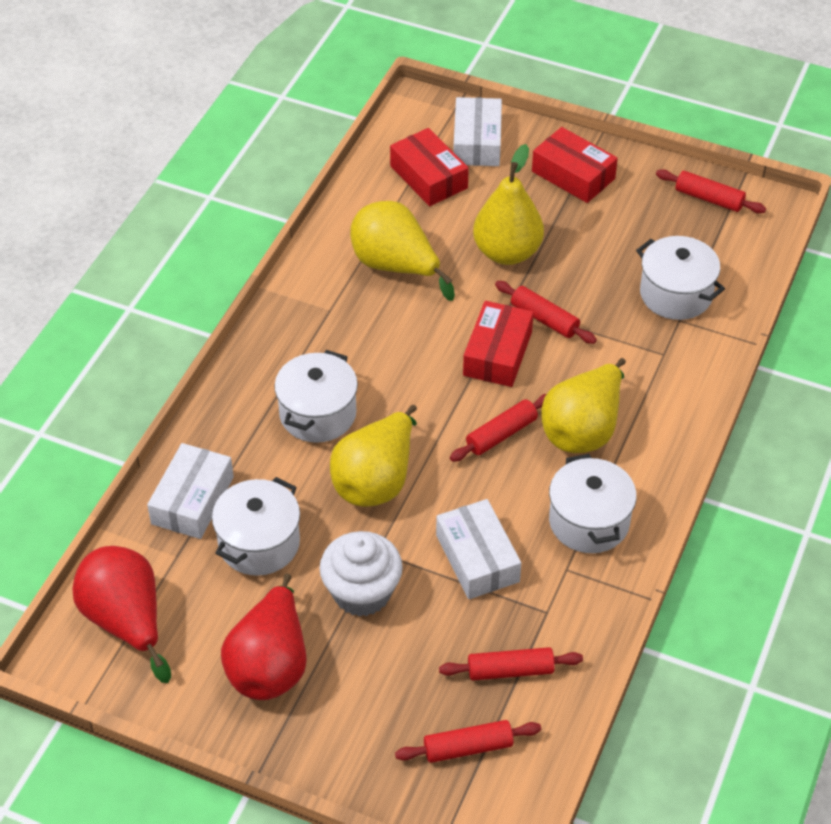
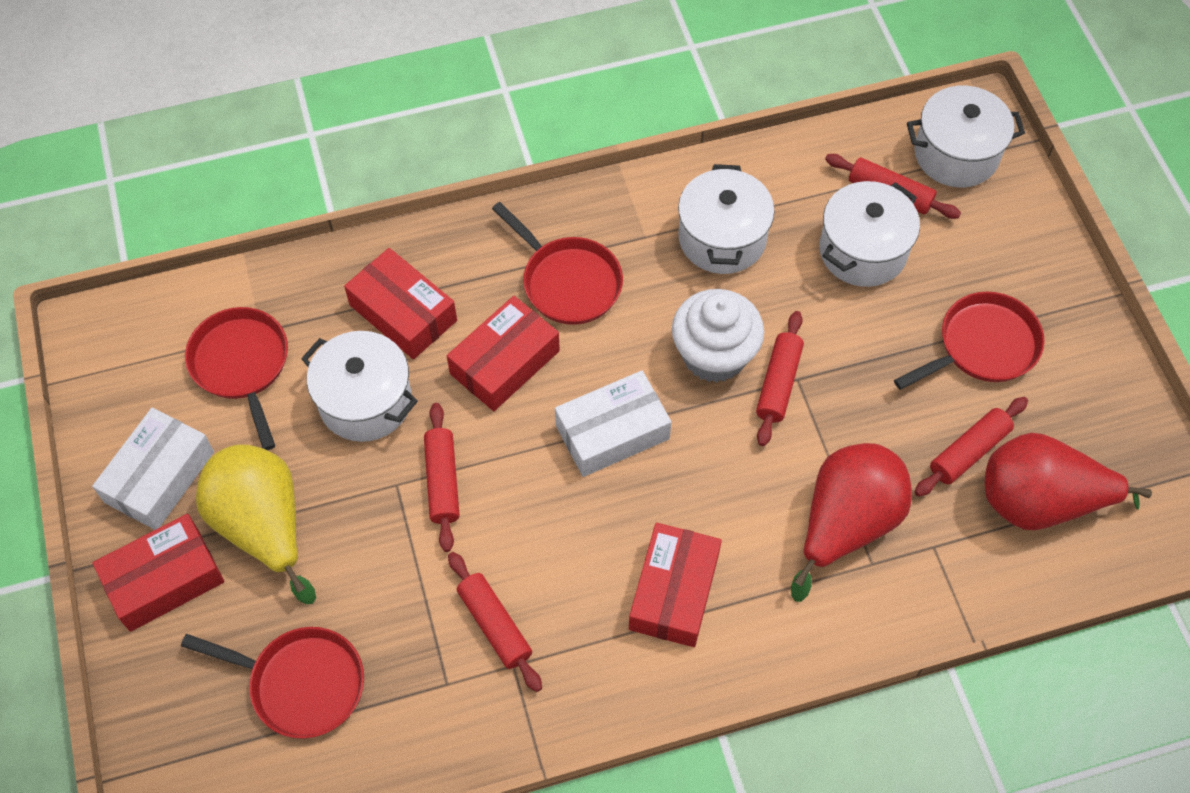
red box: [390,128,469,206] [463,301,534,387] [532,127,618,203] = 3 -> [93,514,224,632] [344,248,457,359] [447,296,560,411] [629,523,722,647] = 4
red pan: none = 0 -> [181,627,364,739] [185,307,288,450] [492,202,623,325] [894,292,1045,390] = 4
white box: [147,443,234,539] [436,499,521,599] [453,97,502,166] = 3 -> [92,408,214,530] [555,371,671,477] = 2
yellow pear: [330,405,417,507] [350,201,455,301] [473,144,544,265] [541,358,626,453] = 4 -> [196,444,316,604] = 1

